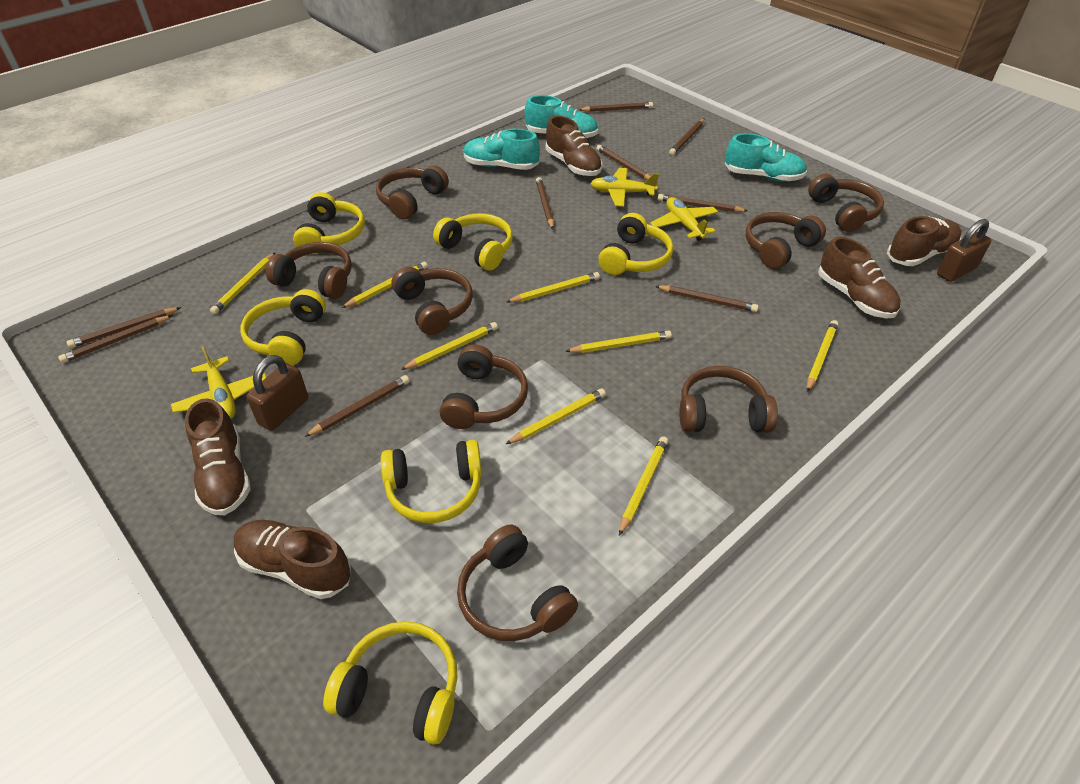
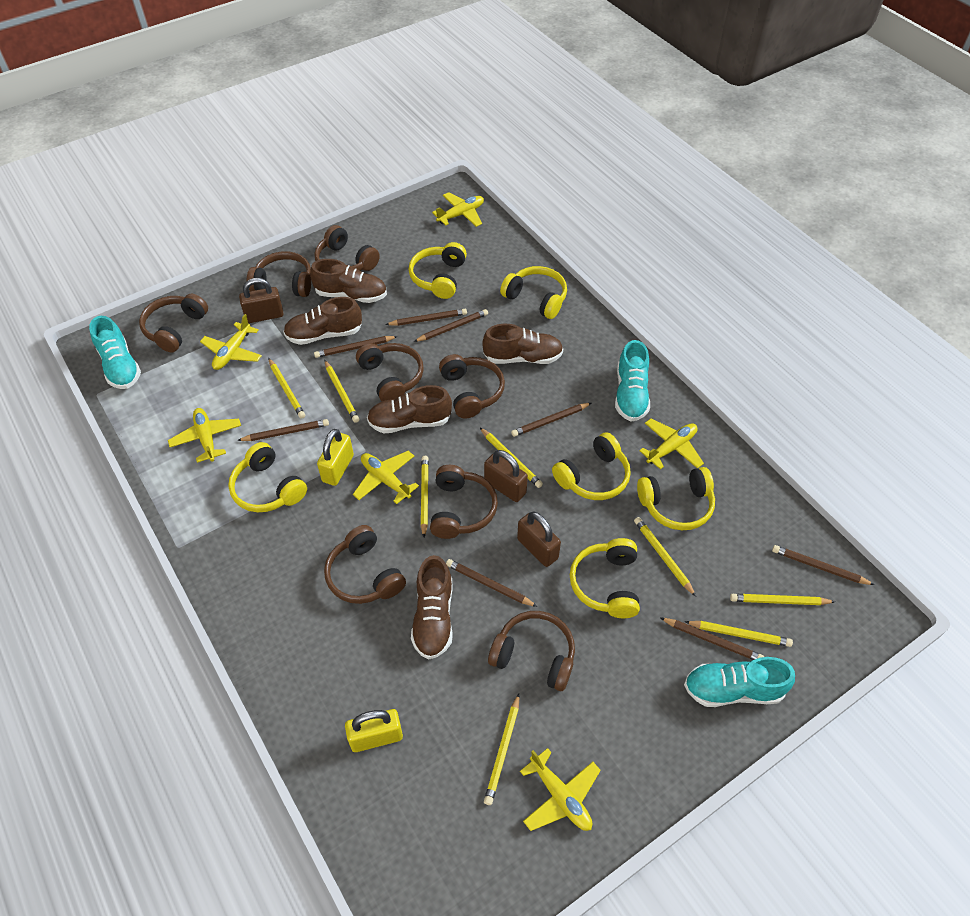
brown padlock: [246,355,308,431] [937,219,991,282] = 2 -> [239,278,284,323] [484,450,528,502] [517,512,561,567] = 3
brown pencil: [58,315,173,363] [67,307,181,348] [304,375,410,437] [536,177,554,229] [579,102,653,112] [596,145,651,180] [655,285,759,312] [658,194,748,212] [669,119,704,155] = 9 -> [237,419,329,441] [314,336,398,358] [385,309,467,326] [414,309,488,342] [446,559,537,607] [511,403,591,437] [661,618,764,660] [772,545,874,585] = 8
yellow padlock: none = 0 -> [317,429,354,486] [345,709,403,752] = 2
yellow plane: [171,346,266,419] [590,168,659,207] [650,197,718,241] = 3 -> [168,408,241,463] [200,314,262,370] [353,451,419,504] [432,192,484,227] [520,748,601,831] [639,418,704,469] = 6

